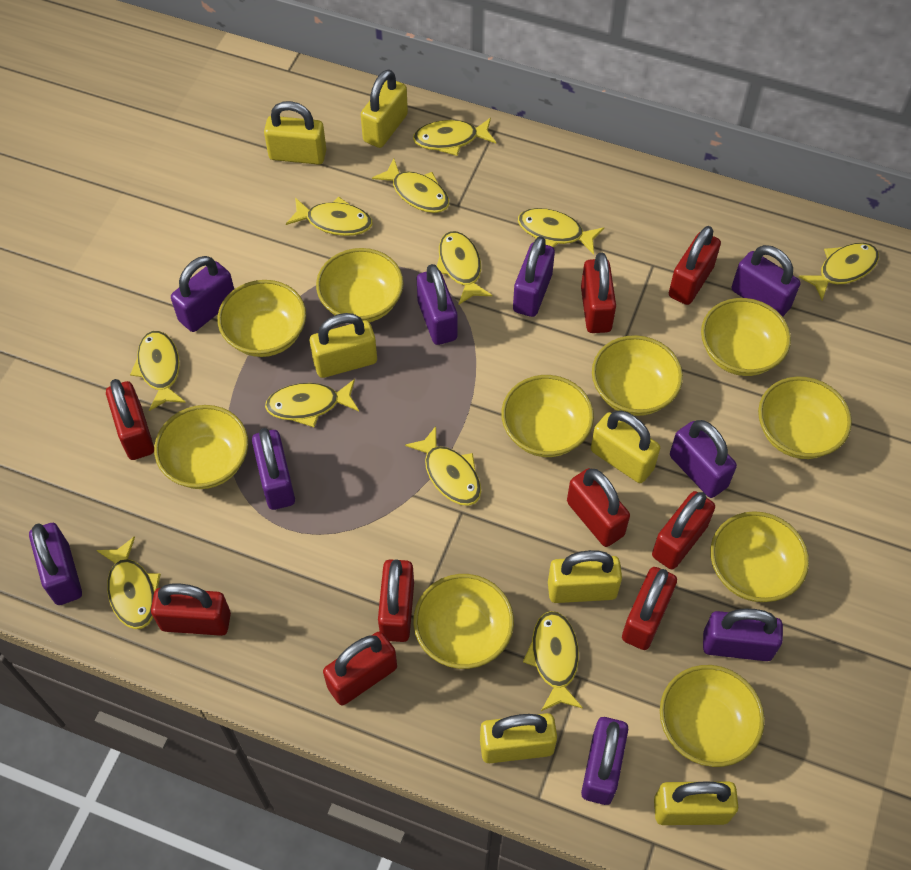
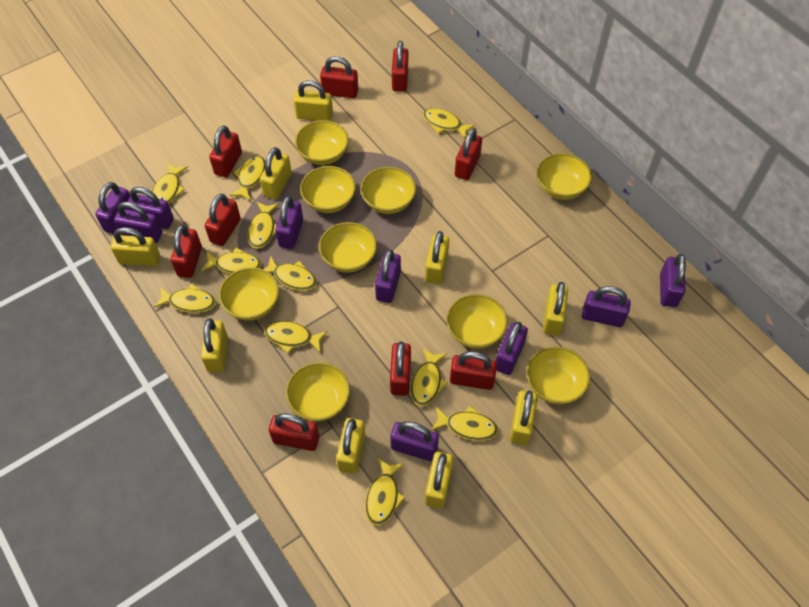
yellow bowl: [154,405,248,489] [217,280,306,357] [316,248,404,322] [413,574,514,669] [501,375,594,457] [592,335,683,416] [660,665,765,767] [701,298,791,376] [710,511,809,602] [758,376,852,459] = 10 -> [219,267,279,320] [286,362,350,421] [295,120,349,165] [300,166,356,213] [319,222,377,272] [361,167,416,214] [447,294,508,349] [526,346,590,404] [536,153,592,200] = 9
yellow padlock: [264,101,326,165] [310,313,377,378] [361,69,408,148] [480,713,557,763] [548,550,622,603] [591,410,660,483] [654,781,738,825] = 7 -> [111,227,160,266] [201,318,228,372] [260,147,292,199] [294,80,333,121] [336,418,365,474] [425,231,449,284] [425,452,454,509] [510,390,538,445] [543,282,568,336] = 9

